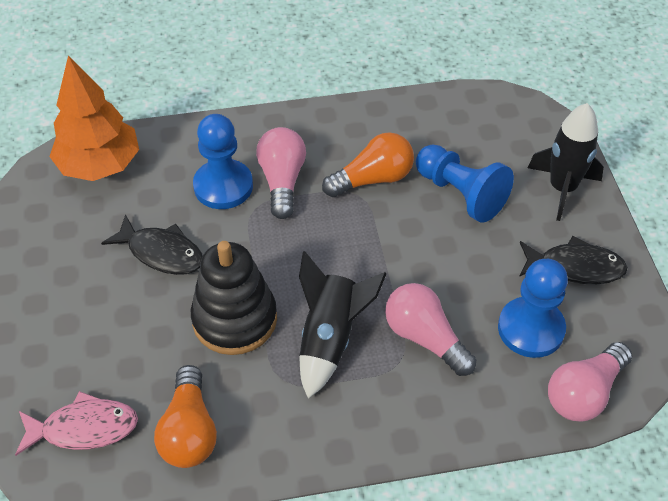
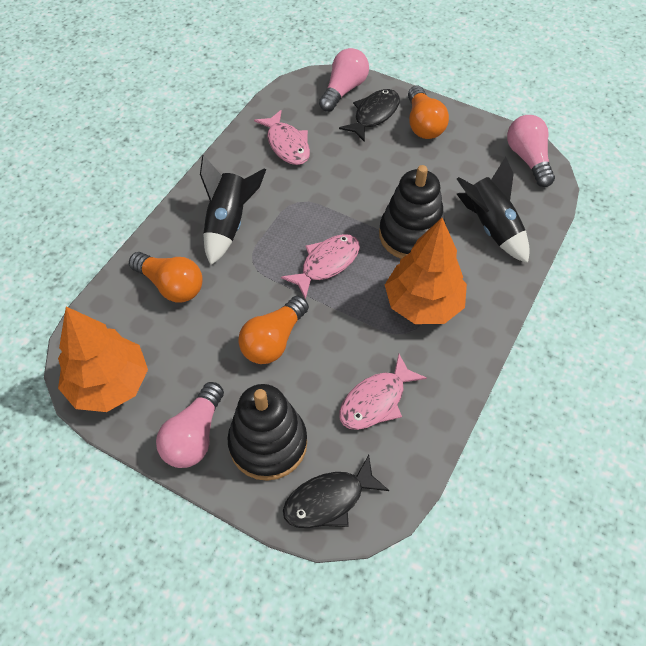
black stacking toy: [191,241,277,355] = 1 -> [227,384,307,481] [379,165,446,259] = 2
blue pawn: [193,114,253,209] [416,144,514,223] [498,259,568,358] = 3 -> none = 0
orange light bulb: [154,365,217,468] [322,132,414,197] = 2 -> [129,252,203,302] [238,296,309,364] [408,86,449,139] = 3
orange tree: [49,56,139,181] = 1 -> [58,307,148,412] [385,218,467,324] = 2
pink fish: [15,391,138,456] = 1 -> [254,110,310,165] [281,234,360,299] [339,354,427,430] = 3

